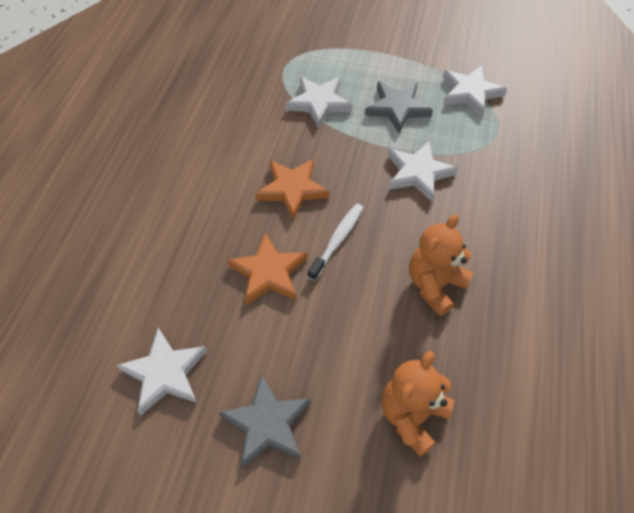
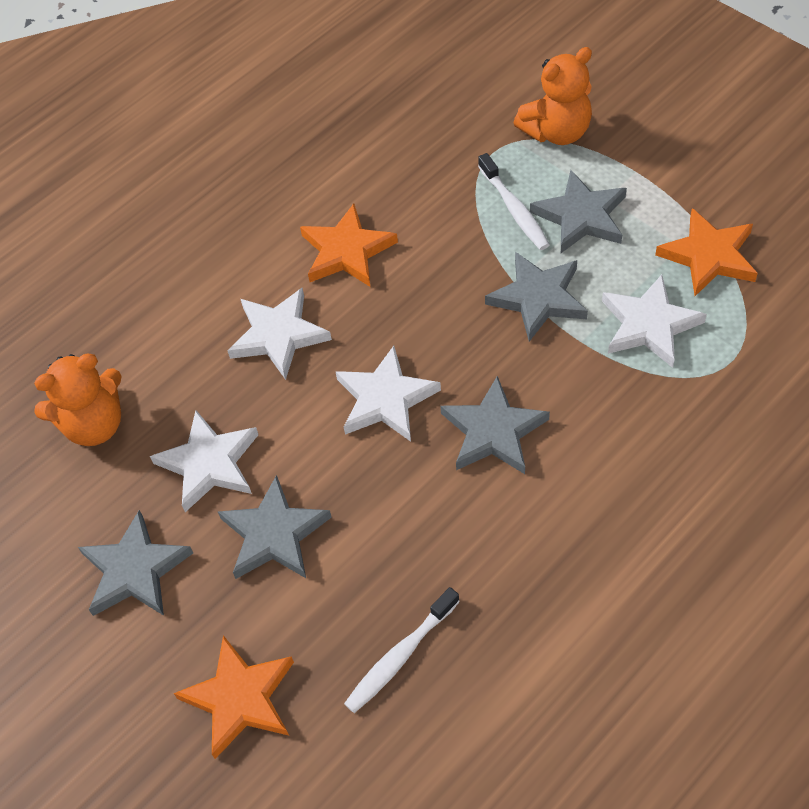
grey star: [218,374,311,469] [365,82,433,133] = 2 -> [78,510,193,616] [218,475,332,579] [440,376,550,474] [485,252,588,342] [530,170,627,253] = 5
orange star: [227,233,307,305] [255,159,330,221] = 2 -> [174,635,294,759] [300,203,398,287] [655,208,758,296] = 3
white toothbrush: [307,203,364,281] = 1 -> [344,587,460,713] [478,153,550,250] = 2

